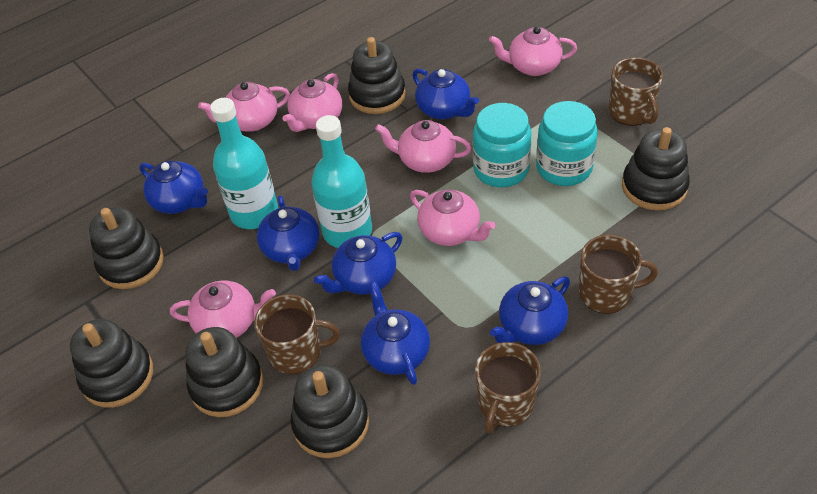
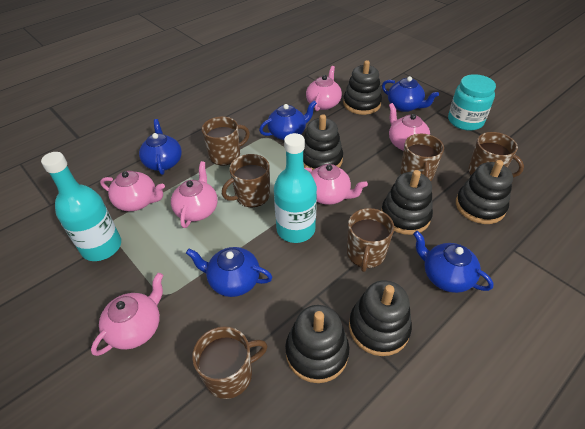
blue teapot: [139,161,208,214] [257,195,320,271] [314,232,402,295] [361,282,430,385] [412,69,479,119] [490,277,570,345] = 6 -> [139,119,182,175] [186,247,273,297] [259,101,317,140] [382,76,439,112] [413,231,494,293] = 5
brown mug: [254,294,340,374] [475,342,541,434] [579,235,658,314] [609,57,663,126] = 4 -> [192,326,268,399] [202,116,250,166] [222,154,270,207] [347,208,394,272] [400,134,444,181] [468,132,524,177] = 6
turquoise jar: [473,103,532,187] [536,101,598,186] = 2 -> [448,74,496,131] = 1

